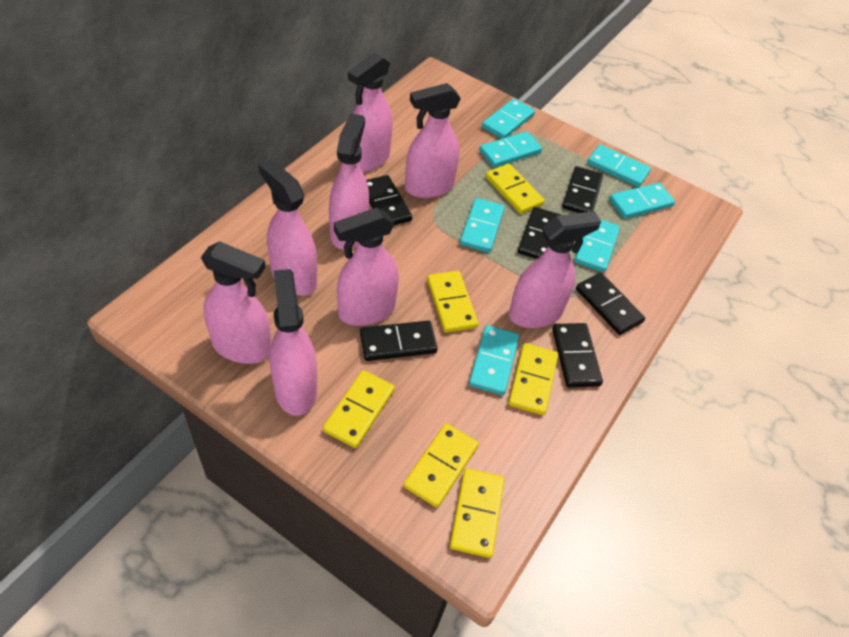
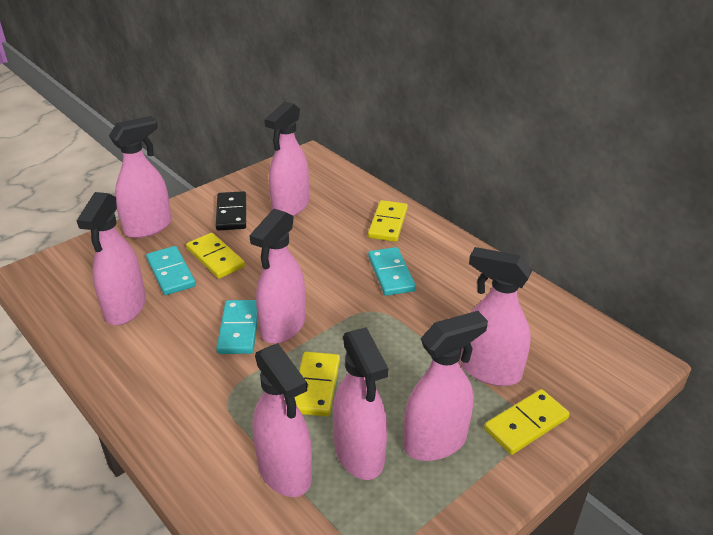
black domino: [360,321,438,361] [366,175,412,225] [518,207,561,259] [552,323,603,388] [562,166,603,213] [576,273,645,335] = 6 -> [216,191,246,231] = 1
turquoise domino: [460,198,505,253] [469,325,520,395] [479,131,542,167] [482,98,535,139] [575,219,620,272] [587,144,651,187] [609,183,675,219] = 7 -> [146,246,196,295] [216,300,258,354] [368,247,416,296] = 3
yellow domino: [323,370,395,448] [404,424,479,507] [427,271,478,333] [450,468,504,558] [486,164,545,214] [508,343,558,415] = 6 -> [186,233,245,279] [294,352,340,417] [368,200,408,242] [484,389,570,455] = 4

